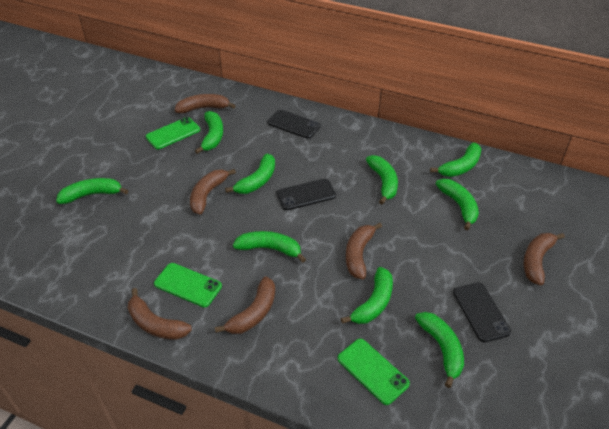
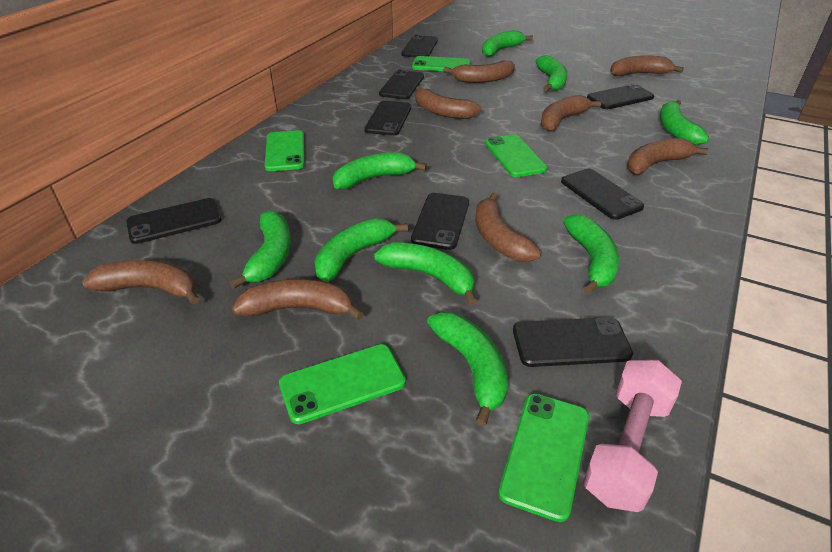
black phone: [268,110,321,139] [276,179,336,210] [453,282,511,342] = 3 -> [126,198,222,244] [364,101,411,136] [379,70,424,99] [401,35,438,57] [411,193,469,250] [513,317,633,367] [561,169,644,220] [587,84,654,110] = 8
brown banana: [128,288,192,340] [175,94,236,113] [190,169,236,215] [215,276,275,334] [346,223,382,279] [524,233,565,286] = 6 -> [82,260,200,305] [232,279,364,320] [415,86,482,119] [443,61,515,83] [476,192,541,262] [540,95,601,132] [610,55,684,76] [627,138,708,175] = 8
green phone: [146,117,200,149] [154,263,222,307] [337,339,410,405] = 3 -> [265,130,305,171] [279,344,406,424] [412,56,471,71] [485,134,547,177] [498,393,589,522] = 5
pink dumbbell: none = 0 -> [583,360,682,512] = 1

